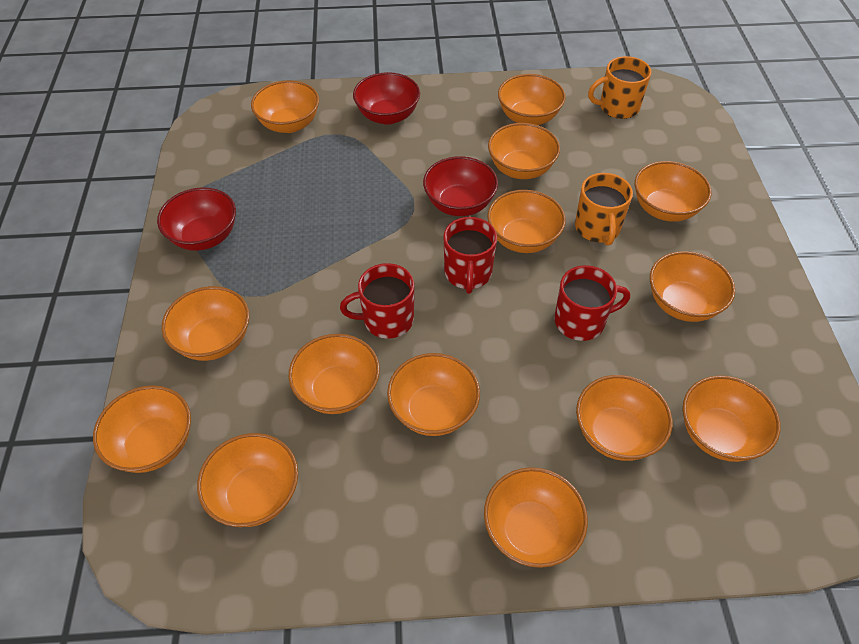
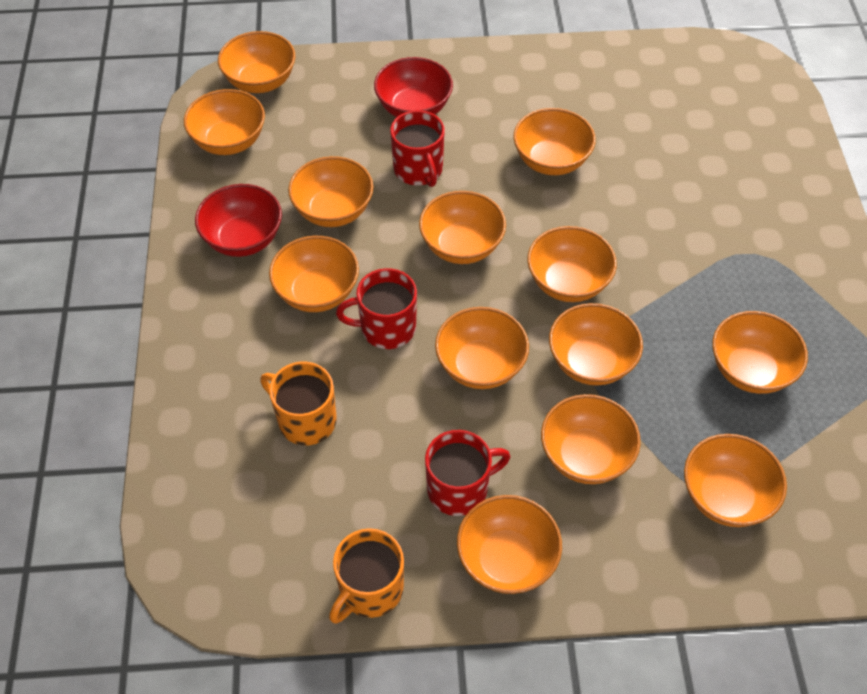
orange bowl: [93,385,191,473] [162,286,249,361] [197,433,298,527] [251,80,319,133] [289,334,380,414] [387,353,480,436] [484,467,588,568] [487,190,566,253] [488,123,560,179] [498,74,566,125] [576,375,672,461] [635,161,712,221] [650,251,735,322] [683,375,781,462] = 14 -> [184,89,265,155] [218,31,295,93] [269,236,359,312] [288,156,373,227] [419,191,506,264] [435,307,529,389] [457,495,562,594] [513,108,596,175] [527,226,617,302] [541,394,641,484] [549,303,643,385] [684,434,787,527] [712,311,808,394] = 13
red bowl: [157,187,236,251] [353,72,420,125] [423,156,498,216] = 3 -> [195,184,282,257] [374,57,453,117] = 2

